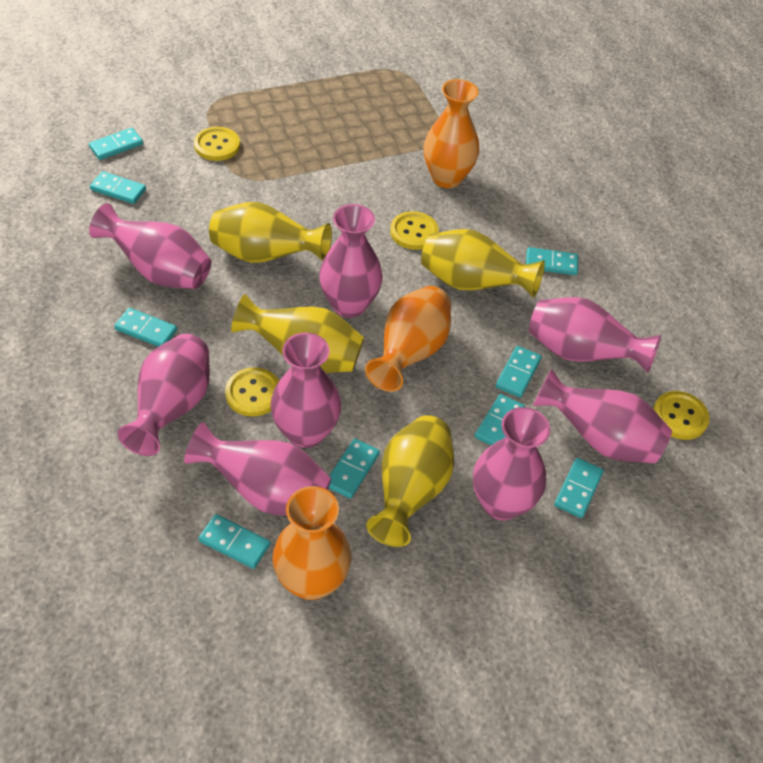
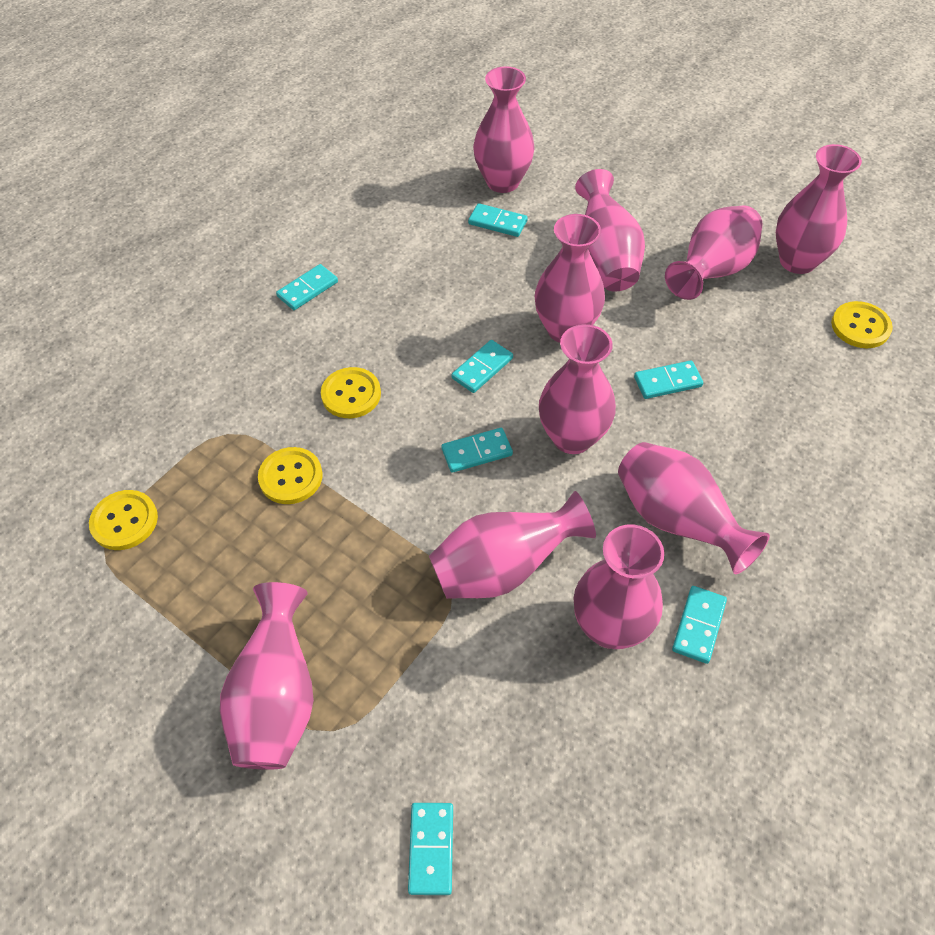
orange vase: [272,486,351,600] [365,286,451,392] [424,79,479,188] = 3 -> none = 0
pink vase: [89,203,211,289] [117,334,210,456] [184,422,331,516] [270,333,341,448] [319,204,383,318] [473,407,550,520] [529,297,661,373] [533,368,672,464] = 8 -> [220,582,314,770] [429,491,596,599] [473,66,535,193] [535,214,605,343] [539,324,616,454] [574,524,664,649] [575,169,645,291] [618,442,770,574] [665,206,763,300] [776,144,862,274] = 10
turquoise domino: [89,128,143,160] [90,171,146,204] [114,308,177,347] [198,514,270,569] [329,438,380,498] [475,394,525,445] [496,346,542,398] [526,247,578,275] [554,458,604,518] = 9 -> [276,264,338,310] [408,803,453,895] [441,428,513,473] [451,340,513,393] [468,203,528,237] [634,360,703,399] [672,586,727,664] = 7
yellow vase: [209,202,332,263] [231,294,364,373] [366,415,454,547] [421,229,545,298] = 4 -> none = 0

